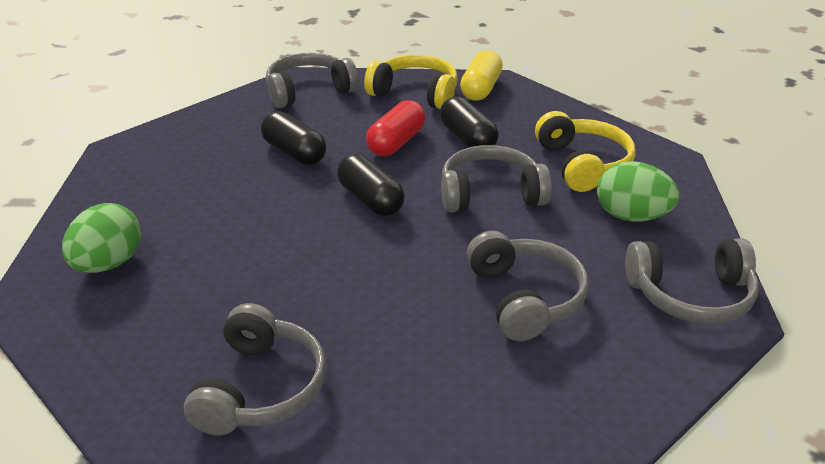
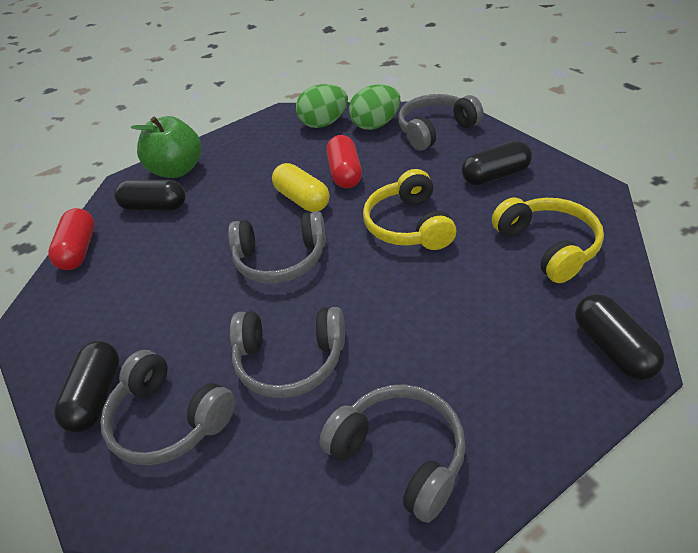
black capsule: [261,111,327,165] [337,154,405,216] [440,97,499,147] = 3 -> [54,341,119,433] [114,180,186,211] [462,141,532,186] [575,294,665,380] = 4
green apple: none = 0 -> [131,116,201,178] = 1
red capsule: [366,100,426,156] = 1 -> [48,208,94,270] [327,135,362,188] = 2

